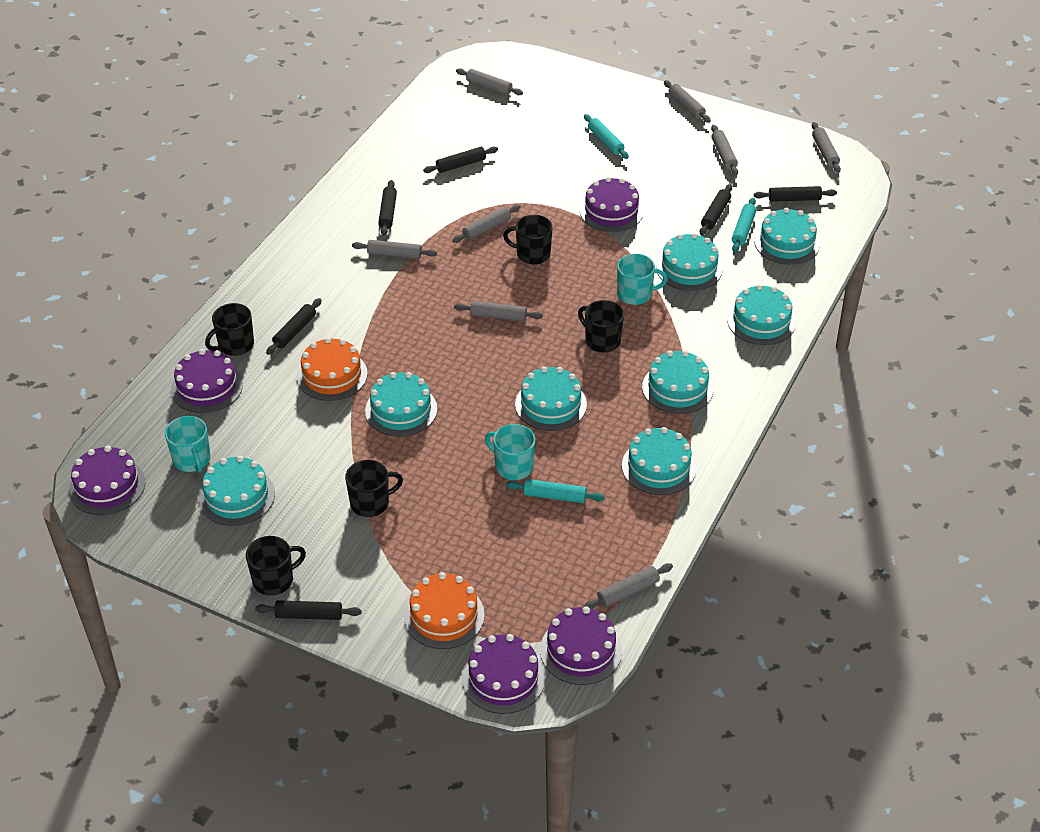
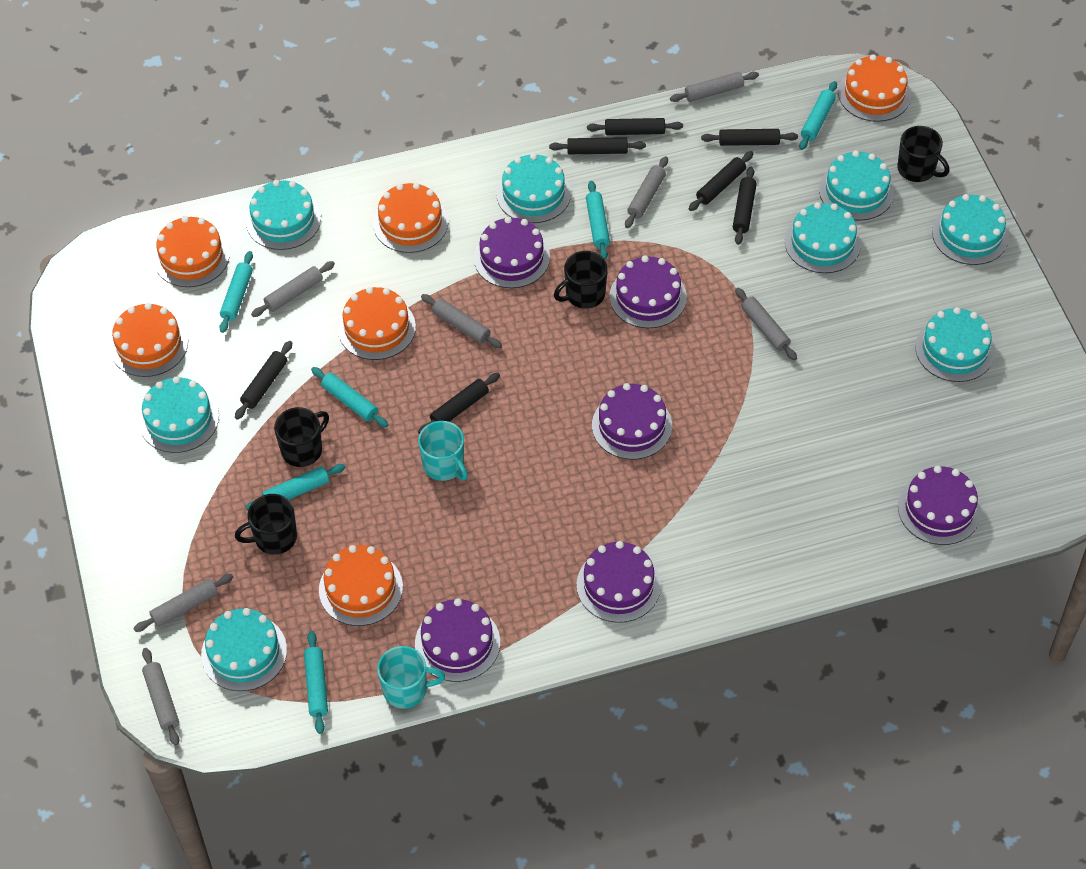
black mug: [205,303,254,356] [246,536,306,596] [345,460,403,517] [503,215,553,265] [578,300,624,353] = 5 -> [235,494,297,555] [274,407,329,467] [554,251,608,309] [897,126,949,182] = 4
black rolling pin: [255,600,362,620] [266,298,322,355] [378,180,397,236] [423,147,498,173] [700,184,732,235] [754,186,837,202] = 6 -> [235,341,292,420] [418,373,500,434] [549,137,646,154] [587,118,683,135] [689,151,754,211] [701,129,798,146] [733,167,757,245] = 7
grey rolling pin: [352,240,437,259] [452,205,520,243] [454,301,543,321] [456,68,523,95] [583,563,673,609] [664,80,711,123] [711,125,738,176] [812,122,841,173] = 8 -> [133,574,233,632] [142,648,180,746] [251,261,335,317] [421,294,502,348] [625,156,668,228] [670,72,759,102] [735,288,797,361] = 7
orange cake: [297,337,368,401] [404,572,485,649] = 2 -> [110,303,188,377] [153,216,230,287] [319,545,403,626] [338,287,416,360] [373,183,448,253] [838,54,911,122] = 6
purple cake: [69,446,145,515] [171,349,243,413] [462,634,545,714] [540,606,622,685] [580,177,644,232] = 5 -> [415,598,500,682] [474,217,550,288] [577,541,661,623] [592,383,672,460] [609,255,687,328] [898,466,981,545] = 6
turquoise mug: [165,416,211,473] [485,424,535,480] [617,254,668,305] = 3 -> [377,646,445,709] [418,421,468,481] = 2
turquoise rolling pin: [506,479,605,503] [584,114,629,159] [732,198,756,252] = 3 -> [219,251,253,333] [246,464,346,510] [304,631,328,734] [311,367,388,427] [586,181,610,260] [799,81,837,150] = 6

